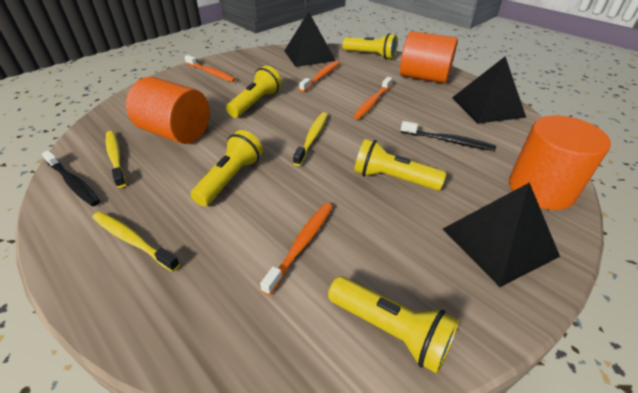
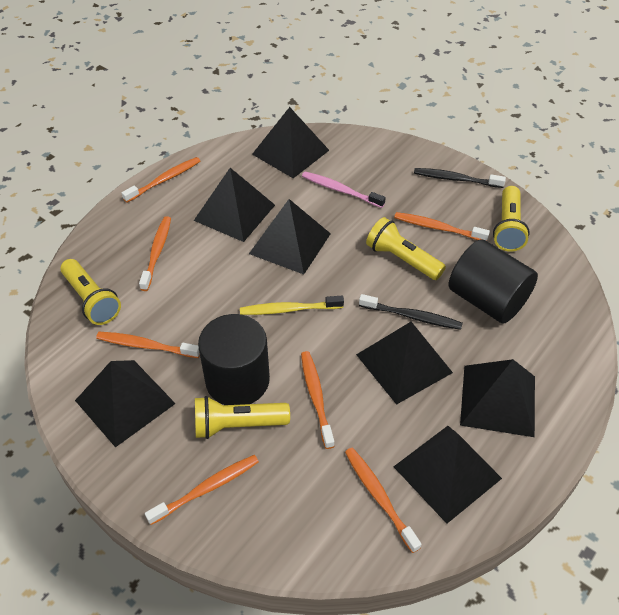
black cylinder: none = 0 -> [198,314,270,405] [449,239,538,324] = 2
black pyramid: [284,12,336,67] [443,182,560,287] [452,56,526,124] = 3 -> [75,360,176,447] [194,168,275,242] [249,199,331,274] [252,107,329,178] [356,322,453,405] [394,426,502,524] [460,359,535,437] = 7
orange cylinder: [126,77,210,144] [400,31,458,83] [509,116,611,210] = 3 -> none = 0
orange toothbrush: [185,55,236,82] [260,203,333,296] [299,61,340,92] [353,77,392,119] = 4 -> [96,332,200,358] [122,157,200,203] [139,216,171,291] [145,455,259,525] [301,351,335,449] [345,448,422,553] [394,212,490,241] = 7
pink toothbrush: none = 0 -> [302,172,386,208] = 1
yellow flashlight: [190,130,263,206] [226,66,282,118] [328,276,459,374] [342,33,398,59] [354,138,446,190] = 5 -> [61,259,121,325] [195,396,290,439] [366,217,446,280] [493,186,530,252] = 4
yellow toothbrush: [92,212,180,272] [106,131,126,188] [293,112,328,166] = 3 -> [240,296,344,315] = 1

